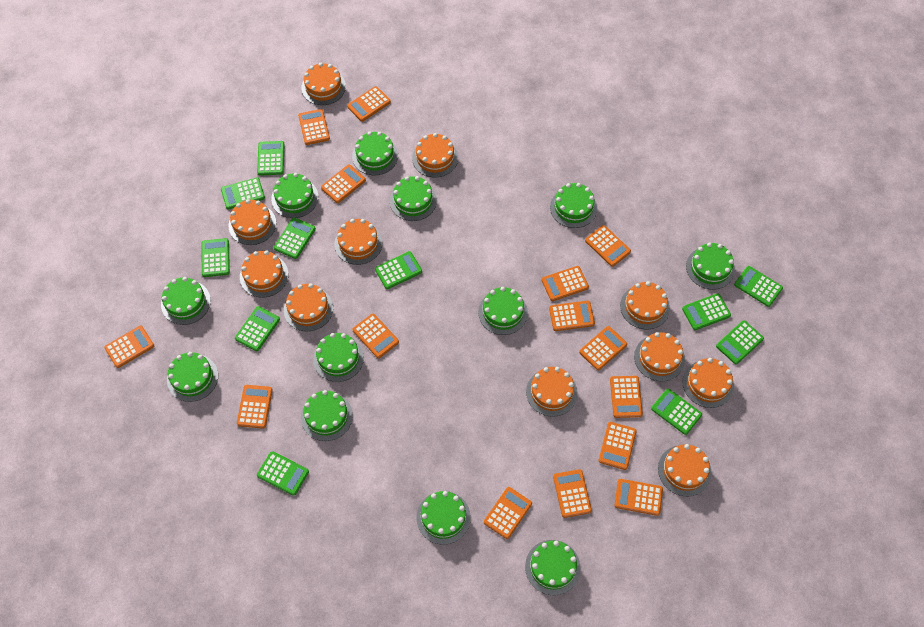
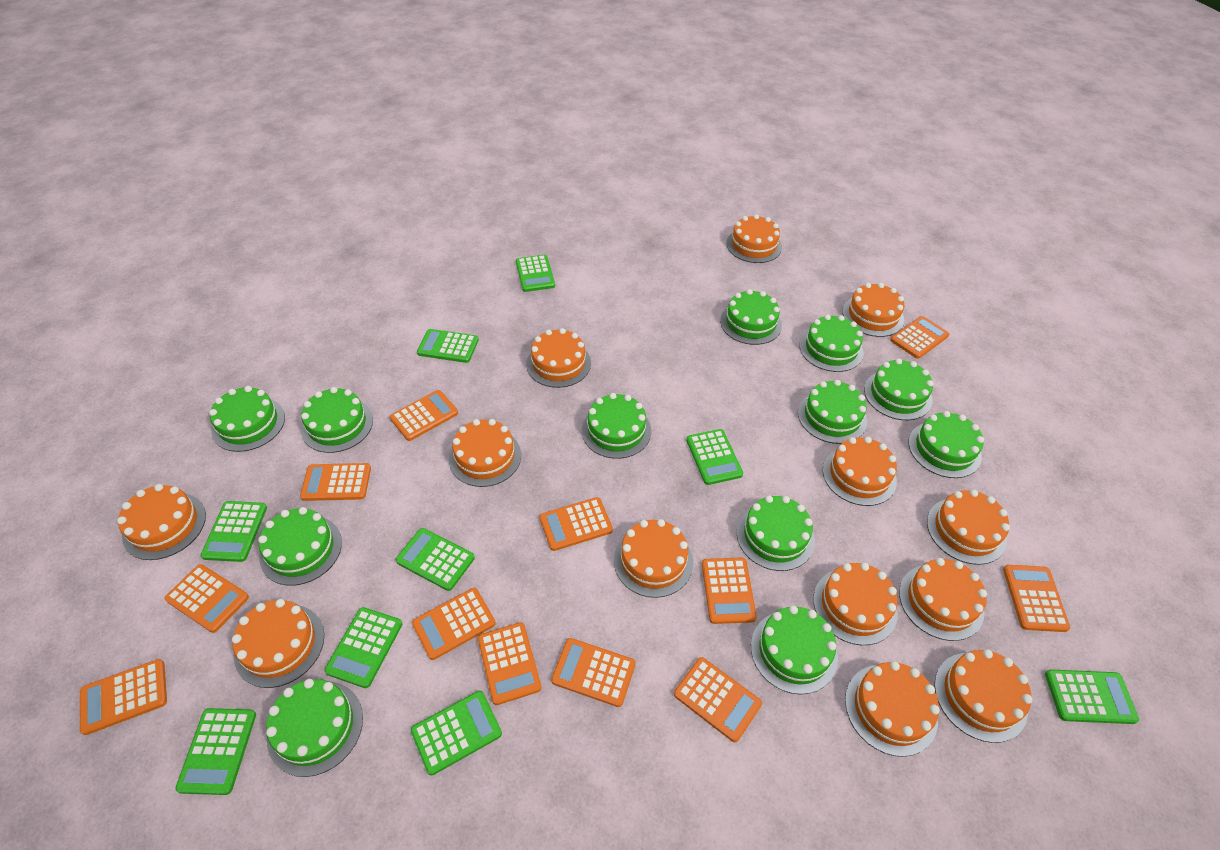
green calculator: [201,238,230,277] [221,177,265,210] [235,306,280,351] [257,141,285,176] [257,451,309,496] [274,218,316,259] [375,251,422,289] [651,389,702,435] [682,293,731,330] [716,320,764,364] [734,266,783,307] = 11 -> [175,708,256,795] [201,501,267,562] [324,607,402,688] [396,528,475,591] [411,691,502,775] [417,329,479,363] [516,255,555,292] [686,429,743,485] [1045,669,1139,724] = 9
orange cake: [229,199,276,245] [240,250,289,298] [284,283,333,331] [301,63,346,105] [334,219,382,265] [412,133,458,177] [526,367,578,417] [620,281,670,329] [634,332,685,381] [658,444,712,496] [683,358,734,408] = 11 -> [117,484,206,560] [232,599,324,688] [449,419,521,487] [526,328,591,388] [614,519,693,598] [726,214,782,263] [813,563,898,645] [823,437,897,506] [842,283,904,337] [845,661,940,757] [899,558,987,641] [927,490,1010,565] [934,649,1032,743] = 13
orange calculator: [104,326,154,368] [237,385,273,429] [298,109,330,145] [321,165,366,203] [347,86,391,122] [352,314,399,358] [484,487,532,539] [542,266,589,301] [549,301,595,331] [553,469,592,518] [579,326,627,370] [585,225,631,267] [599,422,637,470] [610,376,643,418] [614,479,663,516] = 15 -> [80,659,167,735] [164,564,249,633] [300,463,371,501] [390,390,458,441] [412,588,496,660] [478,622,542,705] [539,497,613,551] [551,638,636,707] [674,657,762,742] [702,557,757,624] [890,316,949,359] [1003,565,1070,632] = 12

